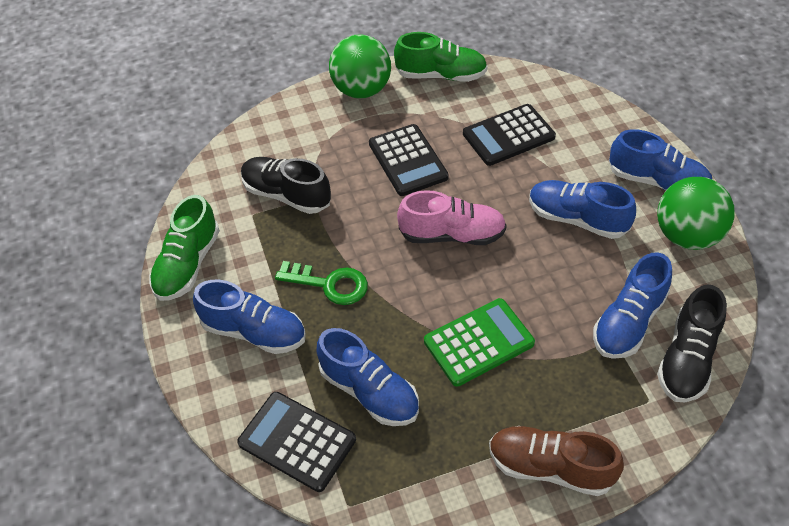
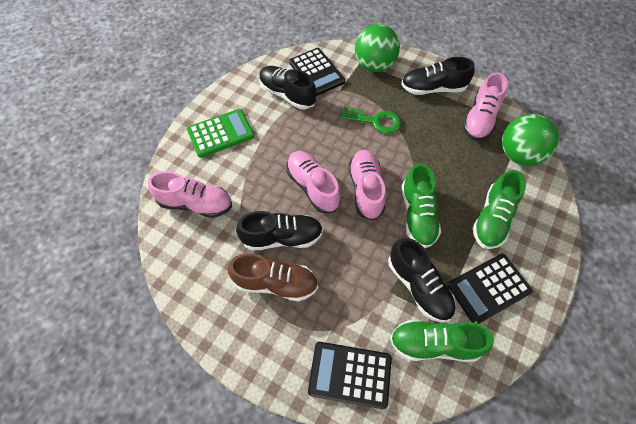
black shoe: [241,157,331,214] [657,284,727,402] = 2 -> [236,211,323,251] [259,66,316,109] [388,238,456,323] [401,57,475,95] = 4
blue shoe: [193,280,306,354] [316,328,419,426] [529,180,636,239] [593,252,672,359] [609,129,712,191] = 5 -> none = 0
green shoe: [149,195,220,301] [394,32,488,82] = 2 -> [390,320,494,362] [402,163,441,248] [472,170,526,249] = 3
pink shoe: [397,190,507,245] = 1 -> [148,171,232,218] [286,151,341,213] [348,150,386,220] [463,72,508,141] = 4

